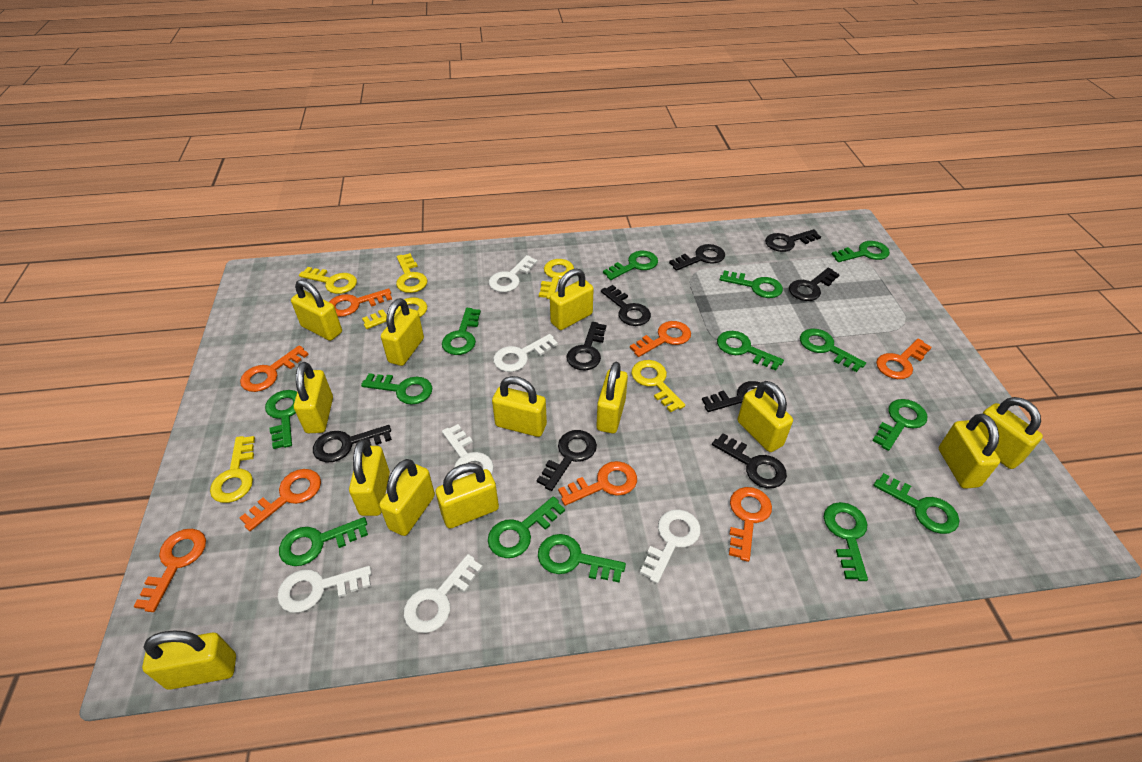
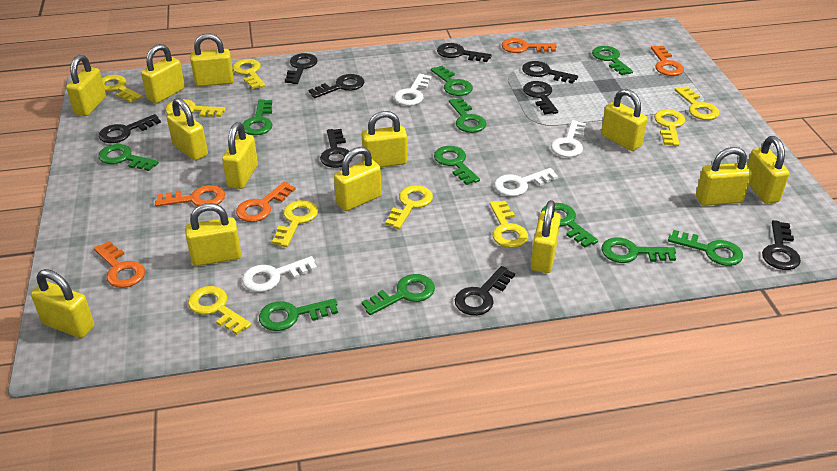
green key: [265,390,297,449] [279,517,368,566] [361,373,432,405] [442,308,481,355] [488,496,565,558] [538,534,626,583] [603,251,658,280] [717,331,784,371] [720,270,783,298] [800,329,866,372] [824,502,868,581] [832,241,890,262] [872,399,927,451] [873,473,959,534] = 14 -> [98,144,159,171] [242,99,273,135] [259,298,338,331] [362,274,435,315] [431,66,473,96] [434,146,480,185] [449,98,486,133] [541,203,598,248] [592,46,633,75] [601,237,676,263] [668,230,743,266] = 11
orange key: [134,529,206,612] [239,469,321,531] [240,345,309,392] [329,289,392,317] [558,461,637,506] [630,321,691,357] [729,487,772,562] [876,339,932,379] = 8 -> [94,241,145,288] [155,185,225,206] [236,181,296,222] [502,38,557,53] [651,46,684,76] = 5
white key: [277,566,372,613] [404,554,483,633] [442,424,494,479] [489,255,538,292] [493,334,558,372] [640,509,701,584] = 6 -> [242,256,317,292] [394,73,431,106] [494,168,558,197] [551,120,586,157] = 4
yellow key: [210,436,255,503] [299,267,357,294] [362,297,427,329] [396,253,427,293] [539,259,574,299] [631,360,685,412] = 6 -> [102,75,142,103] [165,99,226,117] [188,286,252,335] [232,59,265,89] [272,200,318,247] [385,185,433,229] [490,201,528,248] [654,109,686,146] [675,86,720,120] = 9

